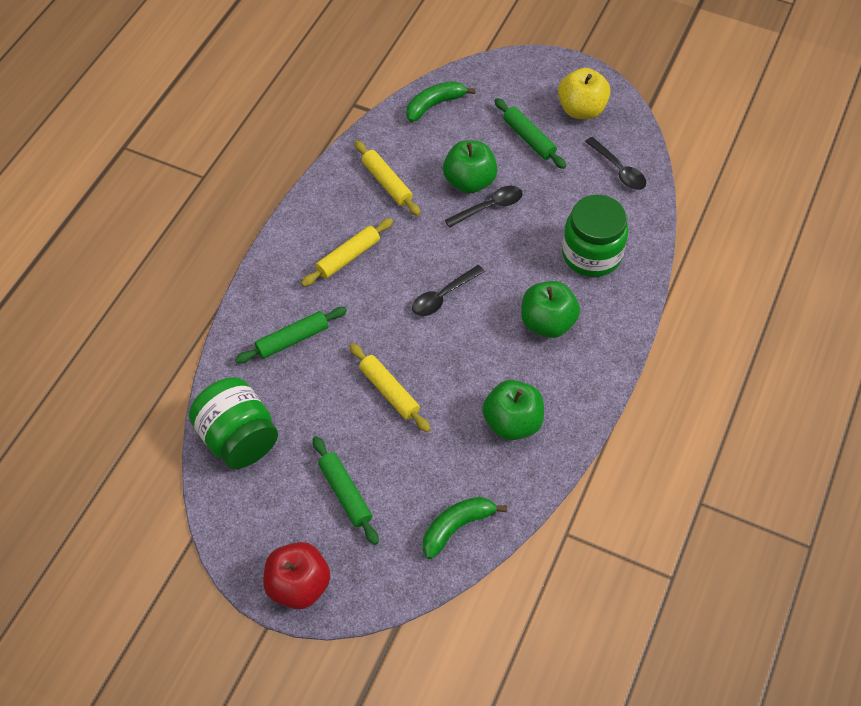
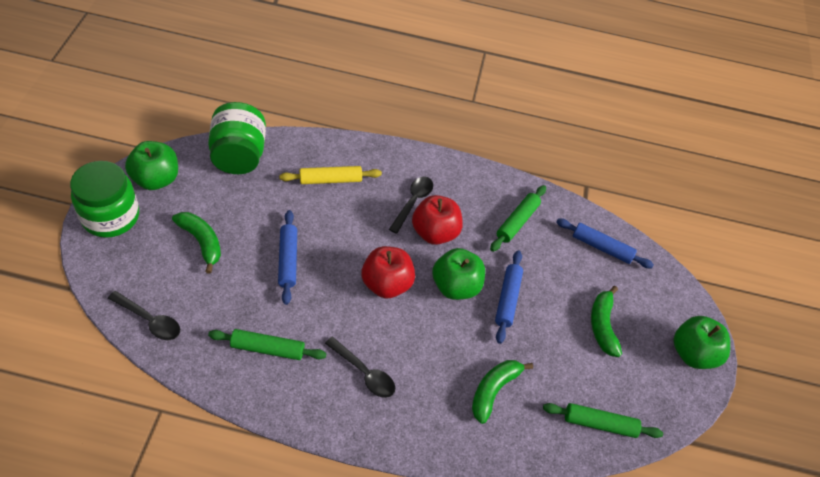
blue rolling pin: none = 0 -> [278,210,297,305] [495,250,523,344] [556,218,654,268] = 3
green banana: [406,81,476,122] [423,497,507,559] = 2 -> [172,212,221,274] [472,360,533,424] [591,286,622,357] = 3
red apple: [263,542,330,609] = 1 -> [361,246,415,298] [412,195,463,245] = 2
yellow apple: [558,68,610,119] = 1 -> none = 0
yellow rolling pin: [301,218,393,287] [349,343,431,432] [355,141,421,216] = 3 -> [279,166,382,184] = 1

